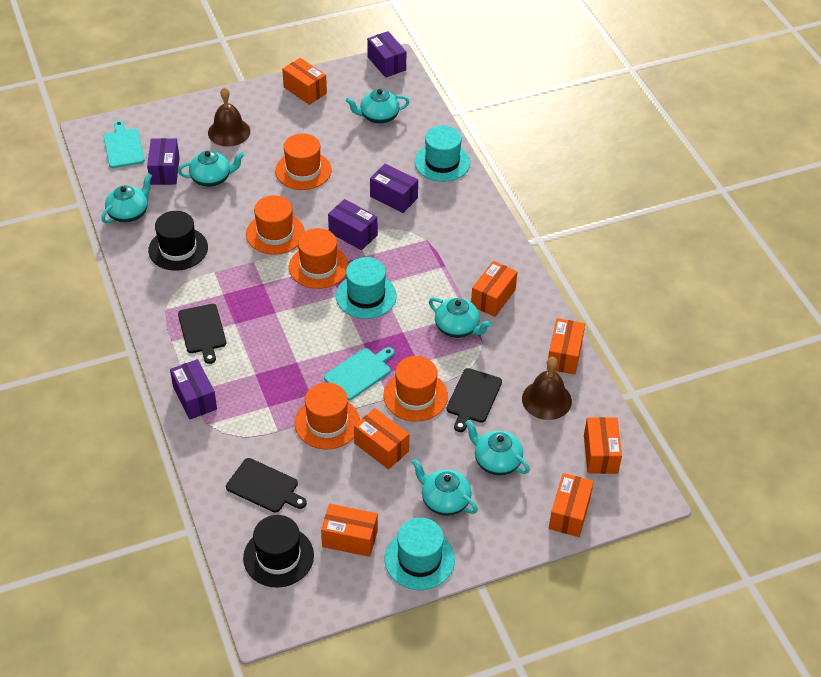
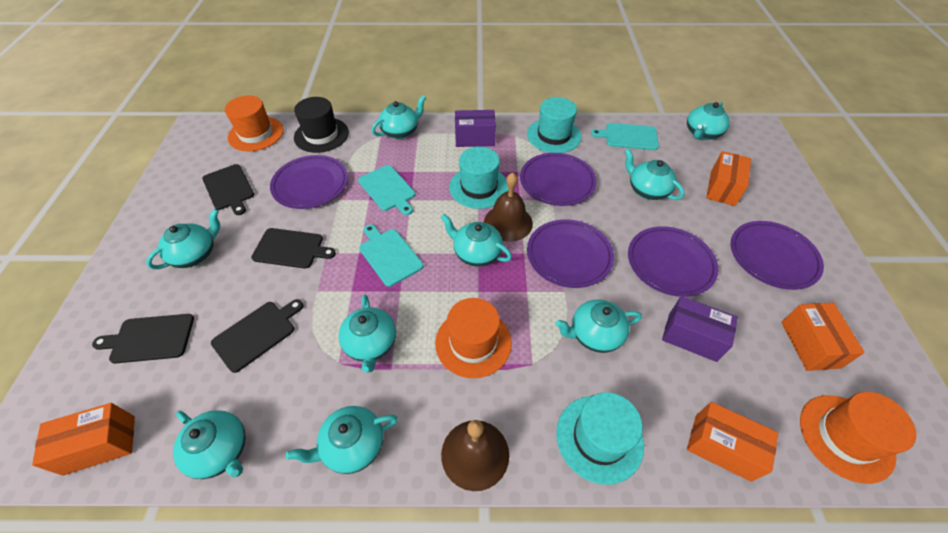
black cutting board: [178,304,226,364] [226,458,307,512] [447,368,502,432] = 3 -> [92,314,194,364] [202,164,254,215] [211,299,303,373] [251,228,336,268] = 4
black hat: [148,211,208,271] [243,515,314,588] = 2 -> [294,97,349,153] = 1
orange box: [282,58,327,105] [321,504,378,557] [354,408,409,469] [471,261,517,317] [547,318,585,375] [549,473,594,537] [584,417,622,474] = 7 -> [32,403,135,476] [687,402,778,482] [706,151,751,206] [781,303,865,371] = 4
orange hat: [246,195,305,255] [275,133,332,190] [289,228,348,289] [295,383,360,450] [383,356,448,422] = 5 -> [225,96,284,151] [435,298,512,378] [800,392,916,484] = 3
purple box: [147,138,180,185] [170,359,217,420] [328,199,378,250] [367,31,406,78] [370,164,418,213] = 5 -> [455,110,496,147] [662,296,738,362] = 2
purple plate: none = 0 -> [270,155,348,209] [520,153,597,206] [527,219,614,288] [628,226,718,297] [731,221,824,290] = 5
turquoise cutting board: [103,120,145,168] [324,347,394,400] = 2 -> [358,165,415,215] [359,224,423,287] [591,123,659,150] = 3
turquoise teapot: [101,173,152,223] [178,150,244,187] [346,89,409,124] [412,459,478,516] [429,297,492,338] [465,420,530,476] = 6 -> [146,209,220,269] [173,410,246,479] [286,406,398,474] [339,295,396,373] [372,95,426,139] [441,214,512,267] [556,299,642,353] [625,148,685,200] [687,102,730,140] = 9

